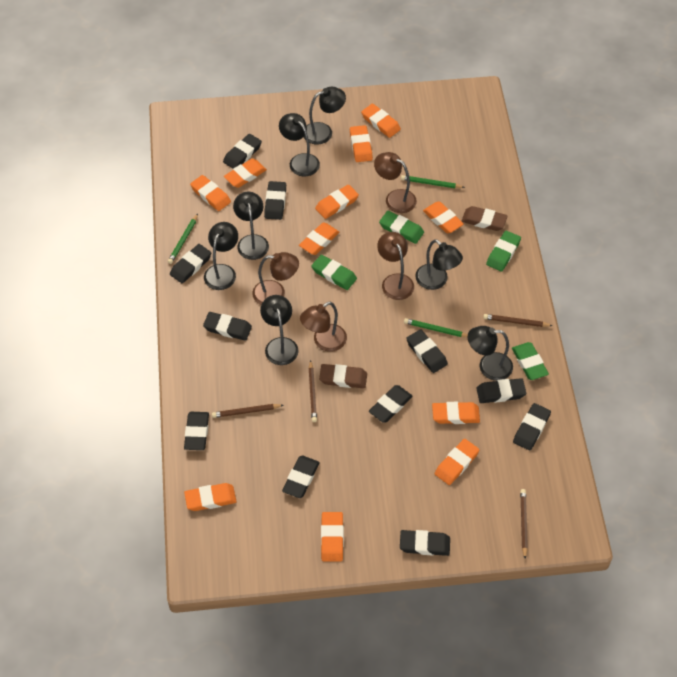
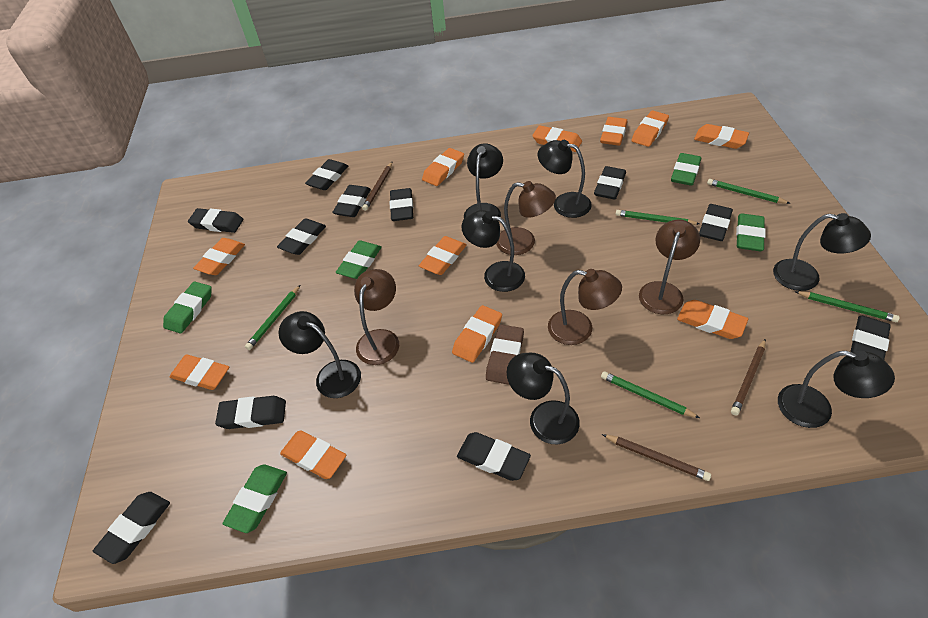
brown eraser: [319,364,367,388] [462,206,508,231] = 2 -> [486,325,524,385] = 1
brown pencil: [212,404,283,418] [308,360,317,422] [483,314,553,327] [520,489,528,559] = 4 -> [362,162,392,211] [602,434,711,481] [731,339,766,415] = 3
green eraser: [311,255,357,290] [379,211,424,244] [486,231,521,271] [512,342,549,380] = 4 -> [163,281,212,334] [223,464,287,533] [336,241,382,279] [671,153,701,186] [736,213,766,251] = 5
green pencil: [168,214,198,264] [401,175,465,188] [404,318,468,337] = 3 -> [245,285,300,350] [601,371,700,418] [616,210,700,225] [707,179,791,204] [794,291,900,322] = 5

